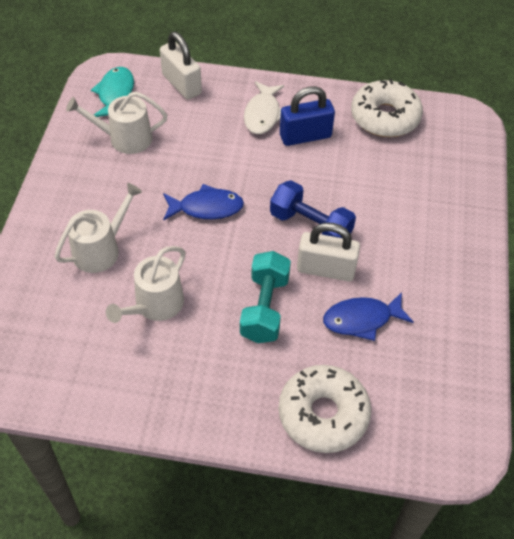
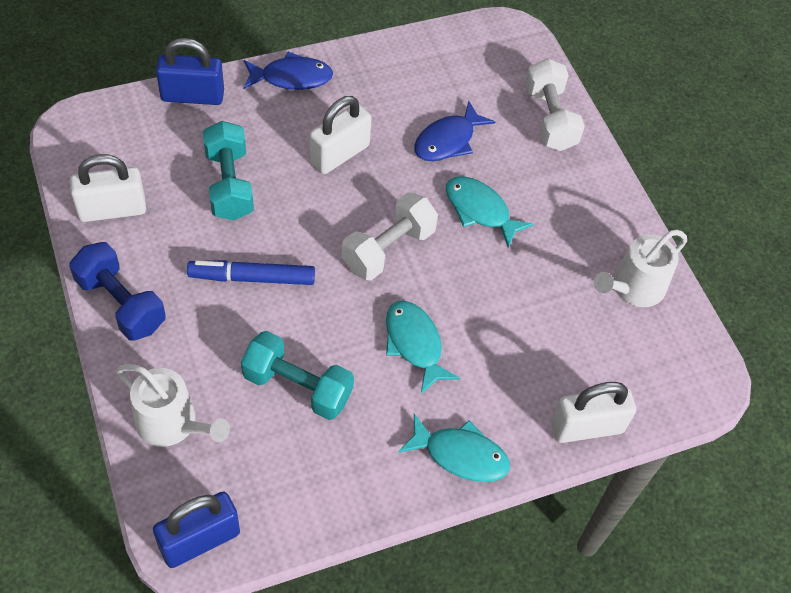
blue marker: none = 0 -> [187,260,315,285] = 1
blue padlock: [280,86,335,146] = 1 -> [153,492,240,568] [156,38,224,105] = 2
turquoise dumbbell: [240,251,291,343] = 1 -> [203,121,254,220] [241,331,354,420] = 2
turquoise fish: [91,67,134,117] = 1 -> [386,301,460,394] [398,414,510,482] [446,176,534,248] = 3
white donut: [279,365,371,453] [351,79,423,137] = 2 -> none = 0
white dumbbell: none = 0 -> [341,192,438,280] [525,58,585,151] = 2
white fish: [244,81,284,134] = 1 -> none = 0
white padlock: [160,32,202,100] [297,222,360,281] = 2 -> [70,154,146,222] [309,96,372,174] [551,382,636,443] = 3
white watering can: [55,183,142,273] [66,92,167,154] [106,246,186,323] = 3 -> [116,364,230,447] [594,230,687,307] = 2

